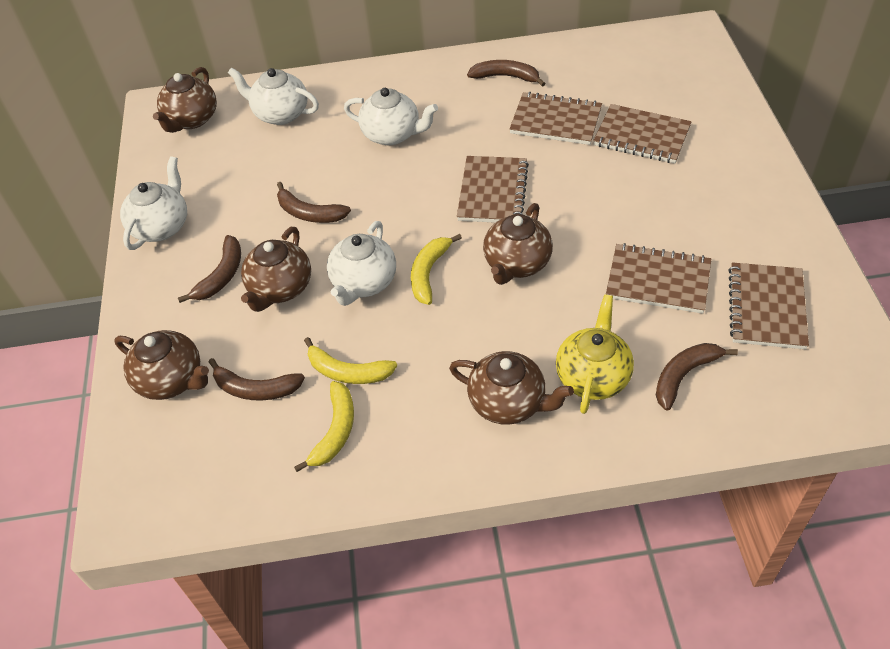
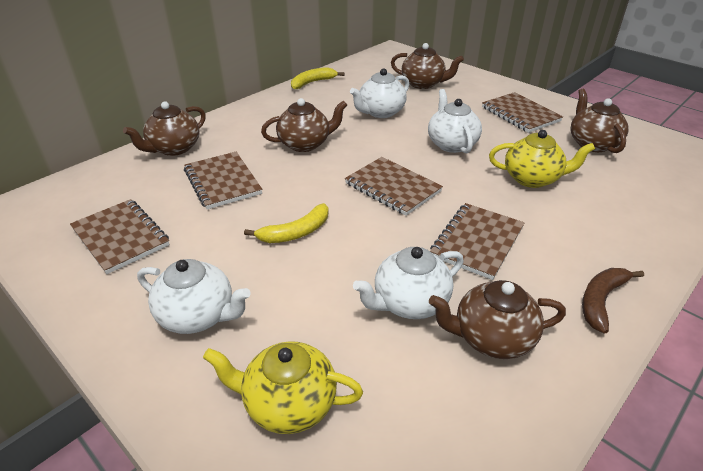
brown banana: [178,235,241,303] [209,358,305,401] [277,182,351,223] [467,60,546,87] [656,343,738,411] = 5 -> [582,268,644,334] = 1
yellow banana: [294,381,354,472] [304,337,397,384] [411,234,462,305] = 3 -> [244,203,329,243] [291,67,345,90] = 2
yellow teapot: [556,294,634,414] = 1 -> [203,341,363,434] [489,130,595,188] = 2

